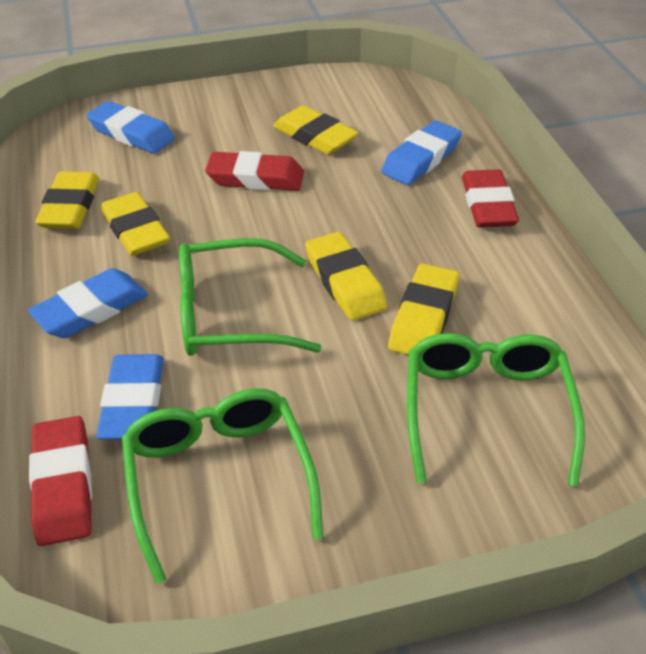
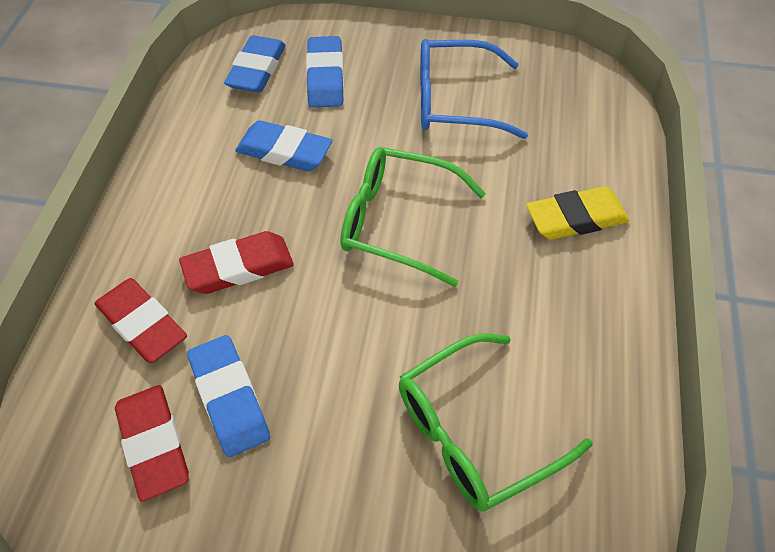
blue glasses: none = 0 -> [420,39,528,139] = 1
green glasses: [122,388,323,584] [179,238,322,356] [407,333,585,487] = 3 -> [341,147,486,287] [399,333,593,512] = 2
yellow eraser: [35,171,99,229] [101,192,170,256] [273,105,359,154] [305,232,387,321] [388,263,459,355] = 5 -> [526,186,630,240] = 1

